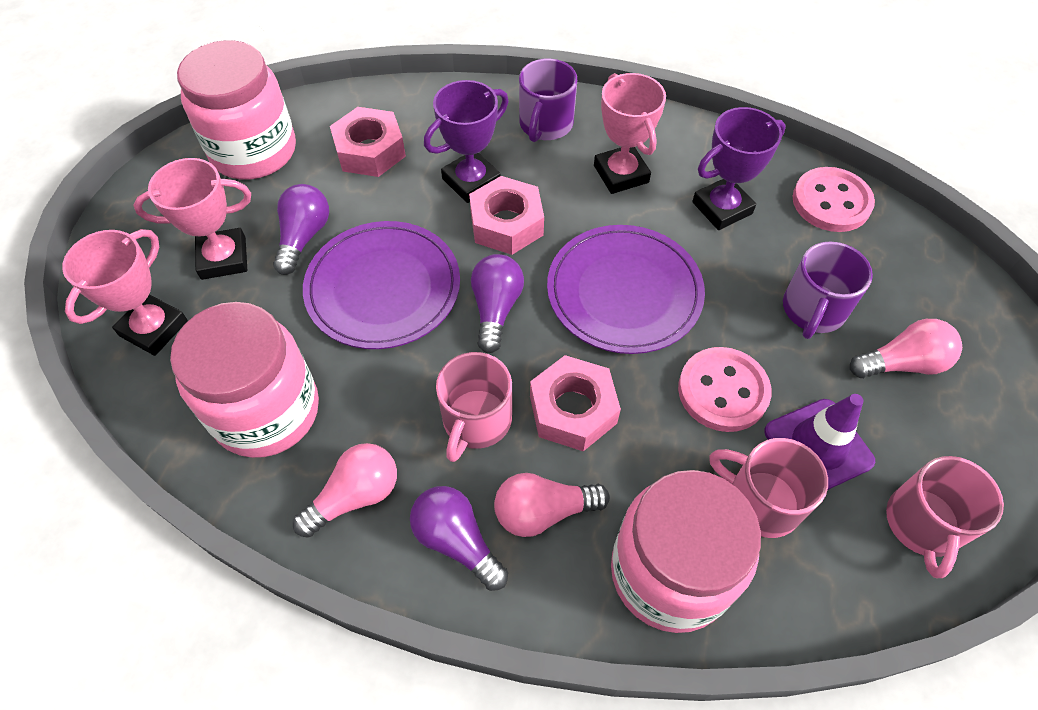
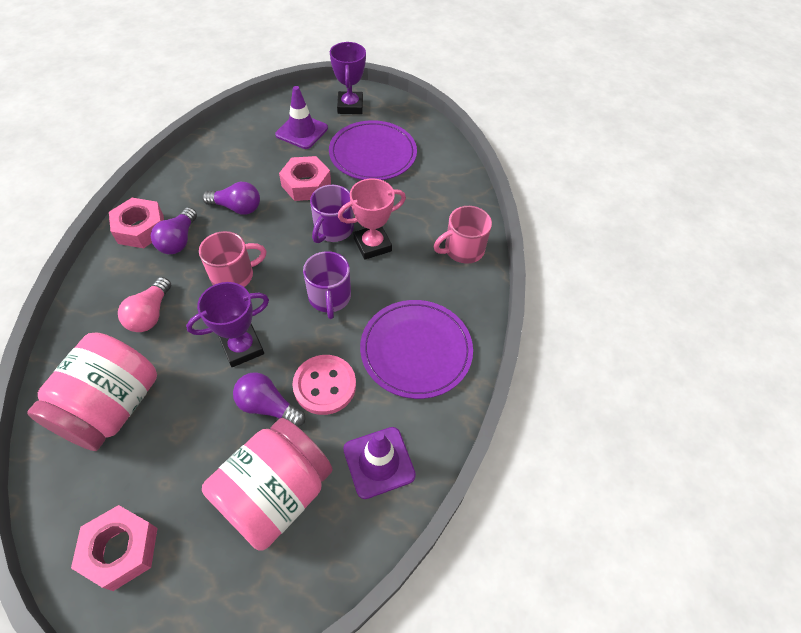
pink button: [678,347,772,432] [793,167,875,232] = 2 -> [292,355,356,415] = 1
pink jar: [170,302,319,458] [177,40,296,180] [611,470,761,633] = 3 -> [27,332,157,451] [202,418,333,551] = 2
pink light bulb: [293,443,397,538] [494,473,610,537] [850,319,962,378] = 3 -> [118,277,171,332] = 1
pink mug: [436,352,512,462] [710,438,828,538] [886,456,1004,578] = 3 -> [199,231,267,287] [434,206,492,264] = 2
pink trophy: [62,229,188,356] [134,158,251,280] [594,73,666,194] = 3 -> [338,178,406,260] = 1
purple traffic cone: [764,394,875,490] = 1 -> [275,86,328,149] [343,427,416,499] = 2

